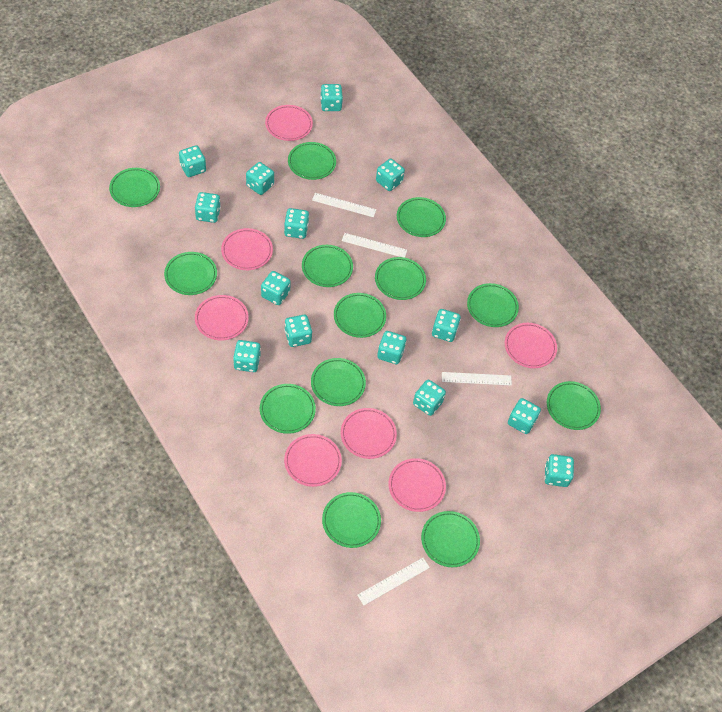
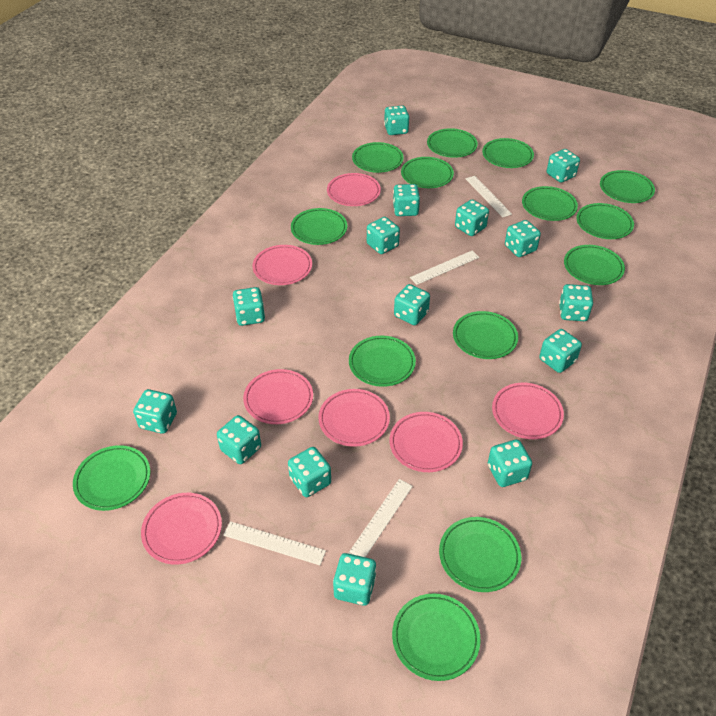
green plate: [109,168,160,207] [164,252,217,295] [260,384,316,434] [288,142,336,180] [302,245,353,287] [311,358,366,406] [322,492,381,548] [334,293,386,338] [375,257,426,300] [397,197,446,237] [421,511,480,567] [467,283,519,327] [547,381,601,430] = 13 -> [73,445,150,511] [291,208,347,245] [349,336,416,387] [352,142,404,173] [392,594,480,681] [401,157,454,188] [427,128,478,158] [439,517,521,592] [453,311,518,359] [482,138,534,168] [522,186,578,221] [564,245,625,285] [576,203,634,239] [600,170,655,203] = 14
turquoise dice: [179,145,206,177] [195,192,221,223] [233,340,261,372] [246,162,274,195] [261,271,291,305] [284,208,309,239] [285,315,312,347] [320,84,343,111] [376,159,405,191] [377,331,406,364] [413,379,446,416] [432,309,461,342] [508,398,541,434] [544,454,574,487] = 14 -> [133,389,177,434] [217,415,261,464] [232,287,265,326] [288,447,331,497] [333,553,376,606] [367,217,400,254] [384,105,409,135] [393,184,420,216] [394,284,430,325] [455,200,489,236] [488,440,532,487] [505,220,541,257] [539,329,582,373] [547,149,580,183] [559,284,593,321] = 15

